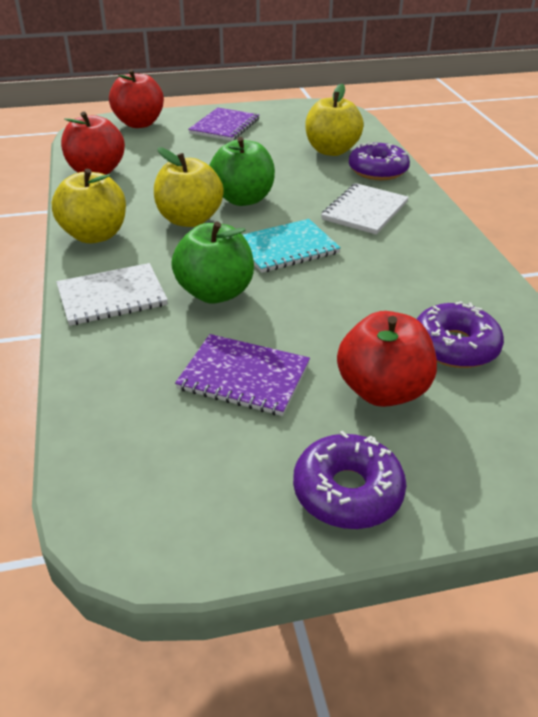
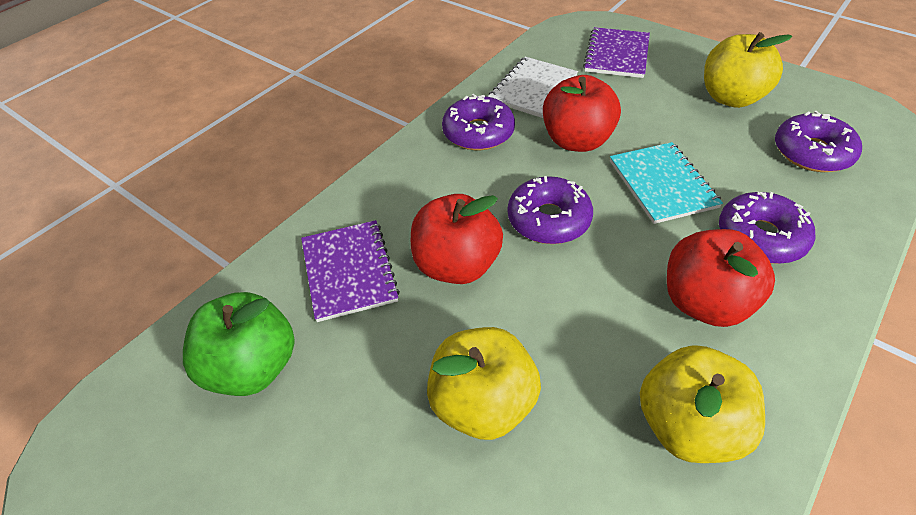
green apple: [171,221,254,303] [209,137,275,206] = 2 -> [183,292,294,396] = 1
purple donut: [293,431,406,529] [349,142,410,180] [417,301,504,368] = 3 -> [442,94,515,150] [508,176,593,244] [719,192,815,264] [775,111,862,172] = 4
white notebook: [56,263,168,326] [321,183,409,235] = 2 -> [488,57,578,118] = 1

